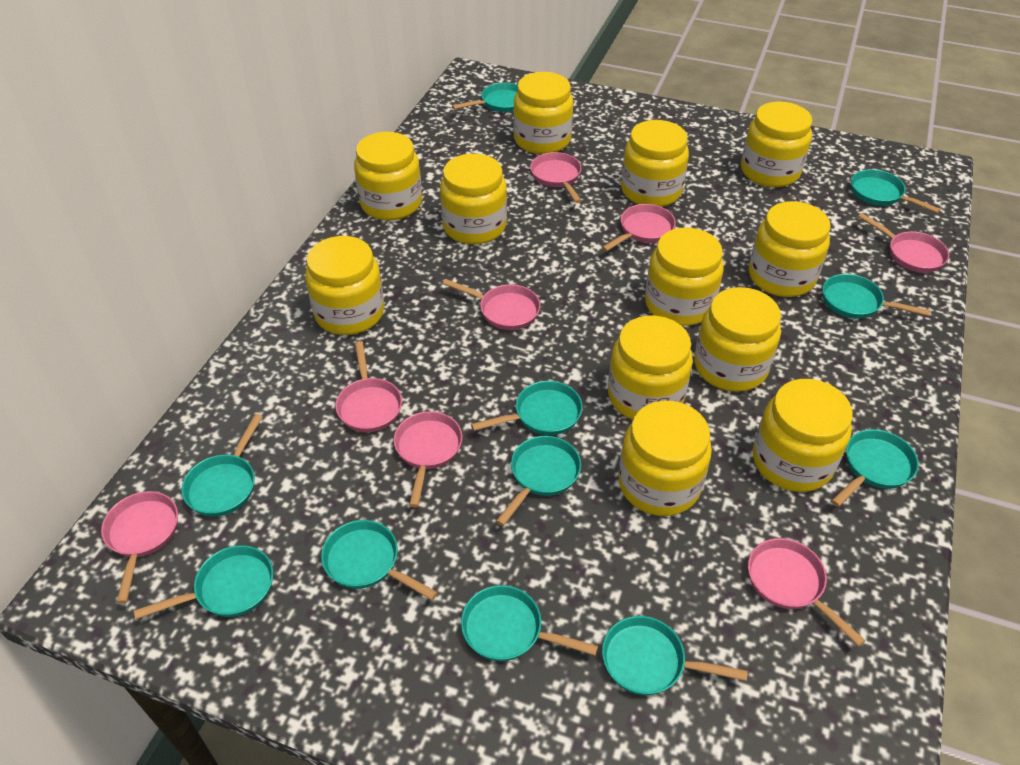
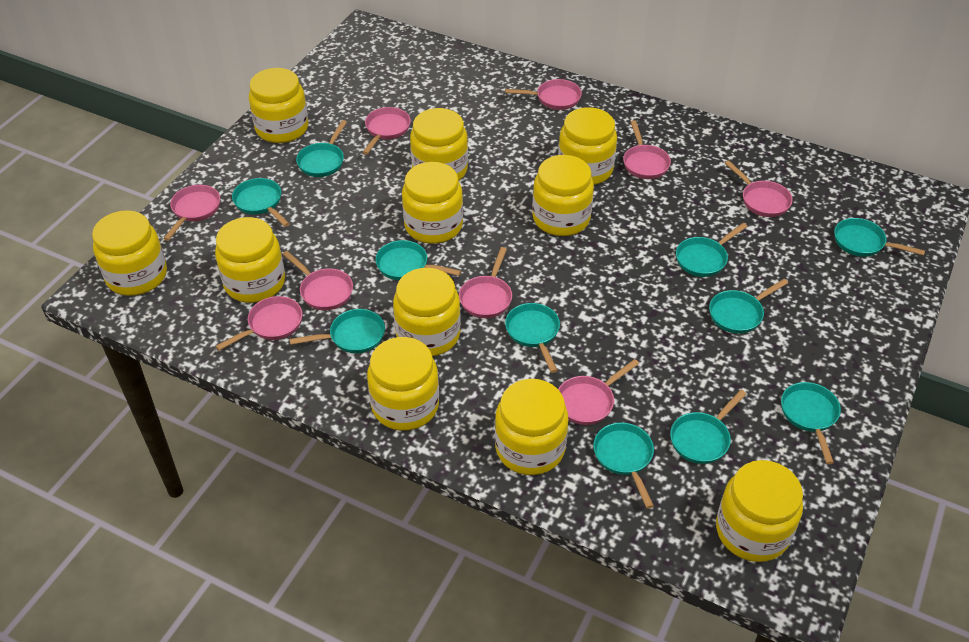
pink pan: [101,491,178,604] [335,341,402,432] [394,411,463,508] [443,279,540,330] [530,152,582,203] [602,204,676,252] [748,538,866,647] [858,213,949,273] = 8 -> [163,185,220,241] [216,296,302,351] [282,251,353,310] [363,107,411,155] [459,247,512,318] [505,79,582,110] [558,359,639,425] [623,120,671,179] [725,160,793,217] = 9
yellow jar: [305,236,384,335] [354,132,422,220] [440,153,507,245] [513,72,573,154] [608,316,693,420] [618,400,712,516] [621,120,689,207] [645,228,724,326] [694,287,781,392] [741,102,812,187] [749,201,831,297] [753,379,853,492] = 12 -> [92,210,167,296] [215,217,285,303] [249,68,308,143] [367,337,439,431] [393,268,461,356] [402,162,463,244] [410,108,468,181] [495,379,568,475] [532,155,594,236] [558,107,617,185] [716,460,803,562] = 11

